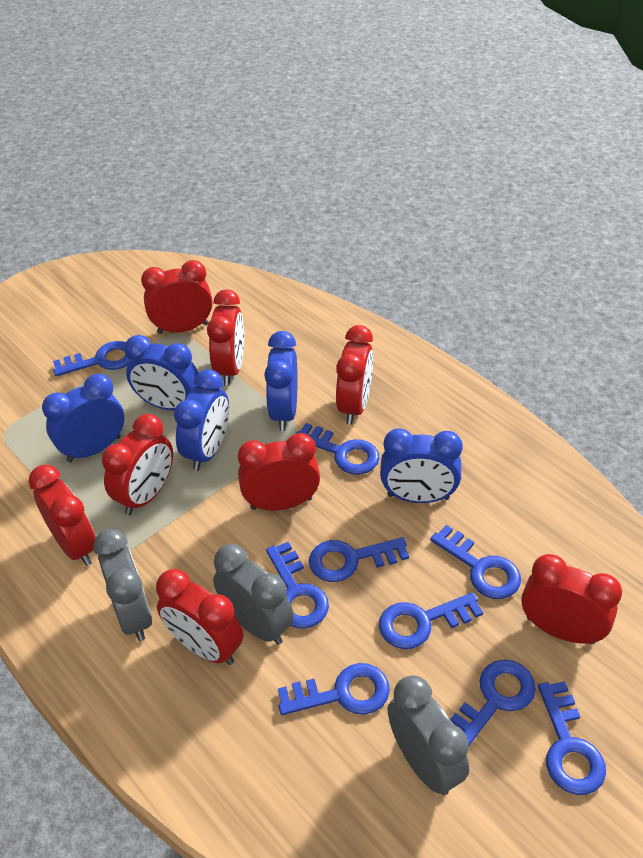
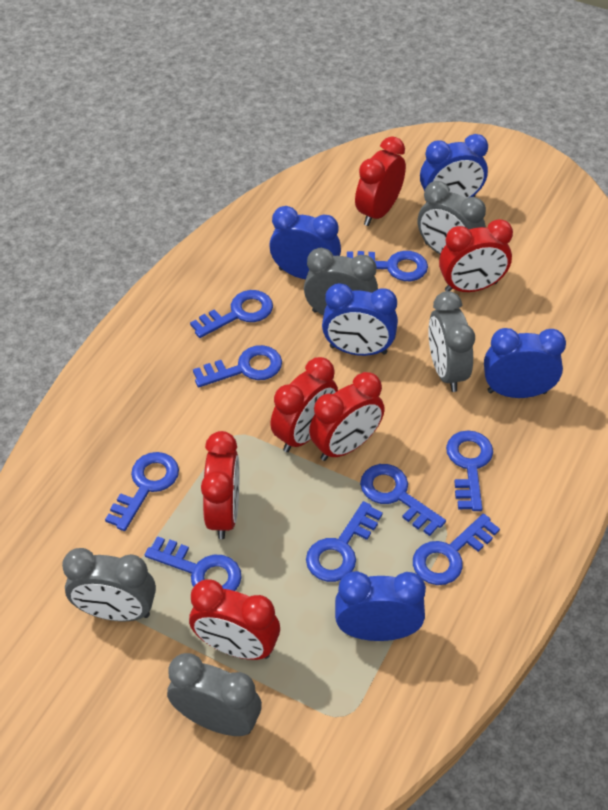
grey clock: [93,529,152,641] [213,544,294,645] [387,675,469,795] = 3 -> [62,548,156,621] [167,653,262,736] [304,248,378,316] [418,181,486,254] [428,291,475,392] = 5
red clock: [29,465,96,566] [102,414,173,515] [141,260,213,334] [156,569,243,665] [207,289,244,386] [238,433,320,510] [336,325,373,424] [521,554,622,644] = 8 -> [189,579,280,660] [201,431,240,539] [270,357,338,452] [309,372,385,461] [355,136,406,226] [439,219,513,292] = 6

